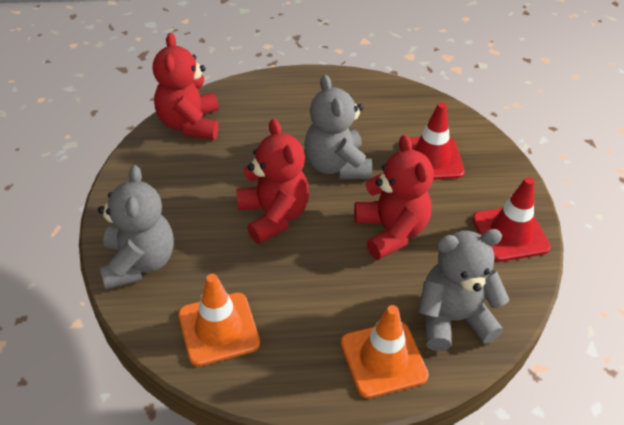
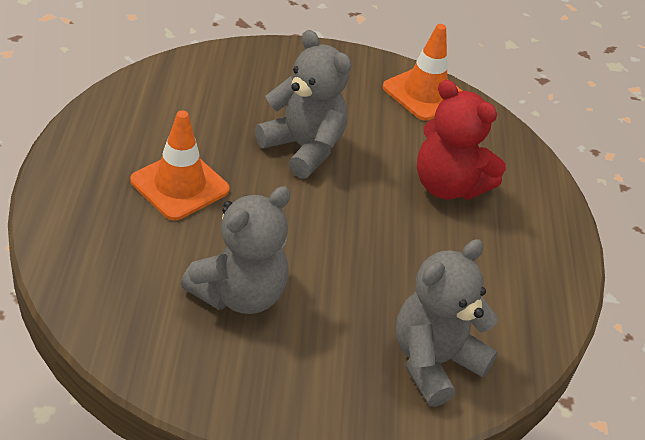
red teddy bear: [153,33,219,140] [236,119,309,244] [354,135,433,260] = 3 -> [417,79,506,200] = 1
red traffic cone: [400,102,465,180] [472,177,551,262] = 2 -> none = 0

